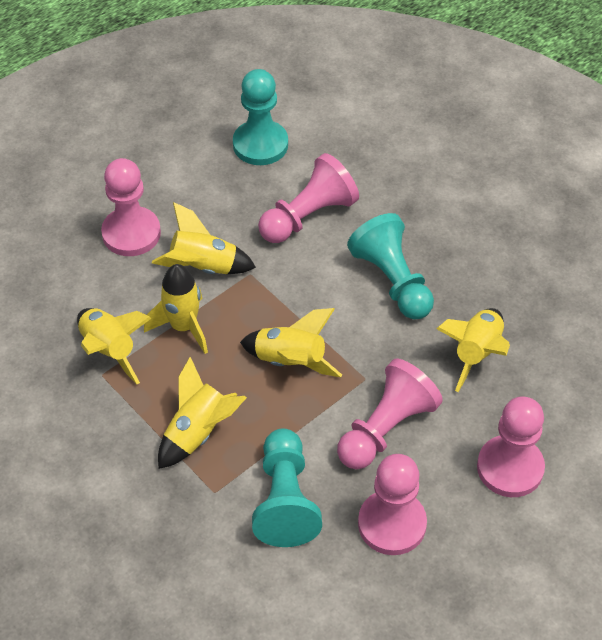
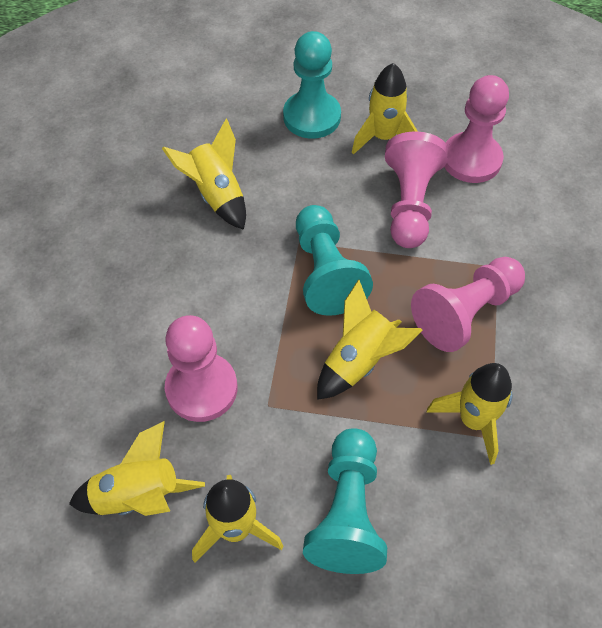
pink pawn: [101,158,161,256] [258,153,359,243] [337,359,443,469] [358,454,427,555] [477,396,545,497] = 5 -> [165,315,237,422] [385,131,448,248] [411,257,525,352] [444,75,509,183] = 4

